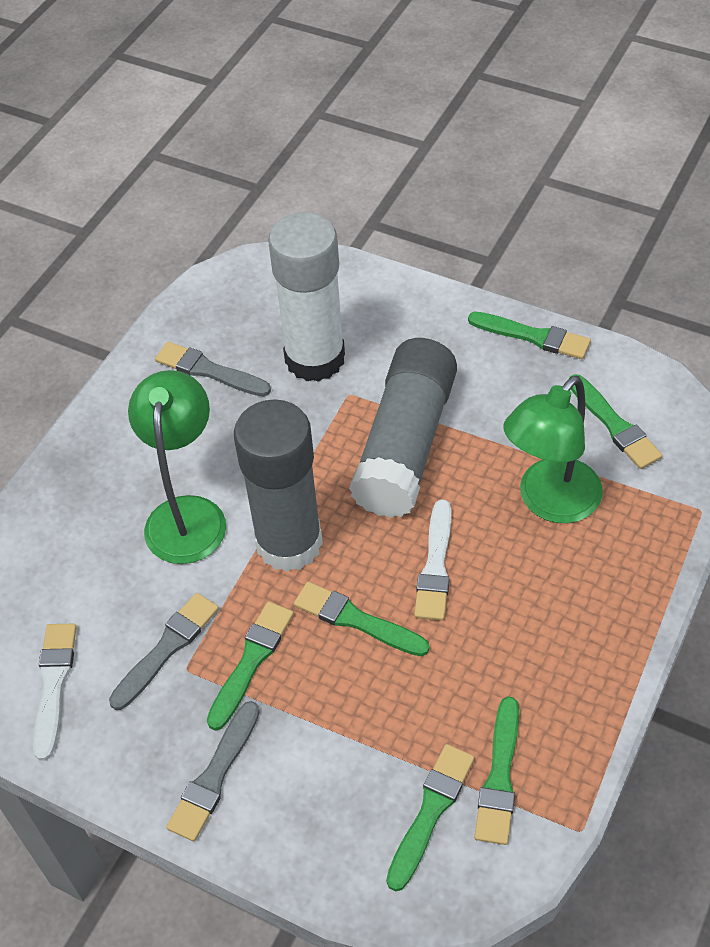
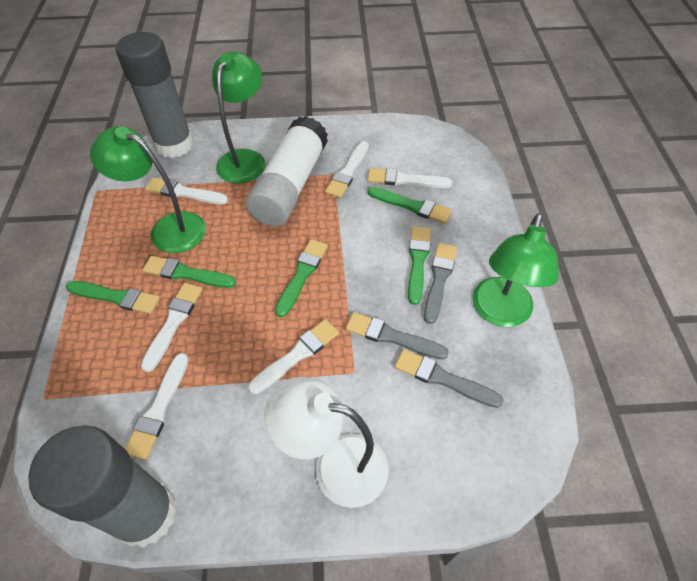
green brush: [207,602,294,731] [294,582,430,656] [386,744,474,891] [468,312,591,359] [474,696,519,845] [569,374,662,469] = 6 -> [66,281,160,314] [143,256,236,288] [275,239,328,317] [368,187,452,224] [408,226,431,305] = 5
green lamp: [128,370,226,564] [503,376,603,523] = 2 -> [90,126,206,253] [212,52,265,184] [472,213,559,327] = 3
white brush: [33,624,77,761] [414,499,451,621] = 2 -> [125,353,189,460] [141,283,203,372] [145,177,228,204] [248,319,339,394] [325,141,369,198] [367,168,452,188] = 6
white lamp: none = 0 -> [264,377,389,508] = 1

